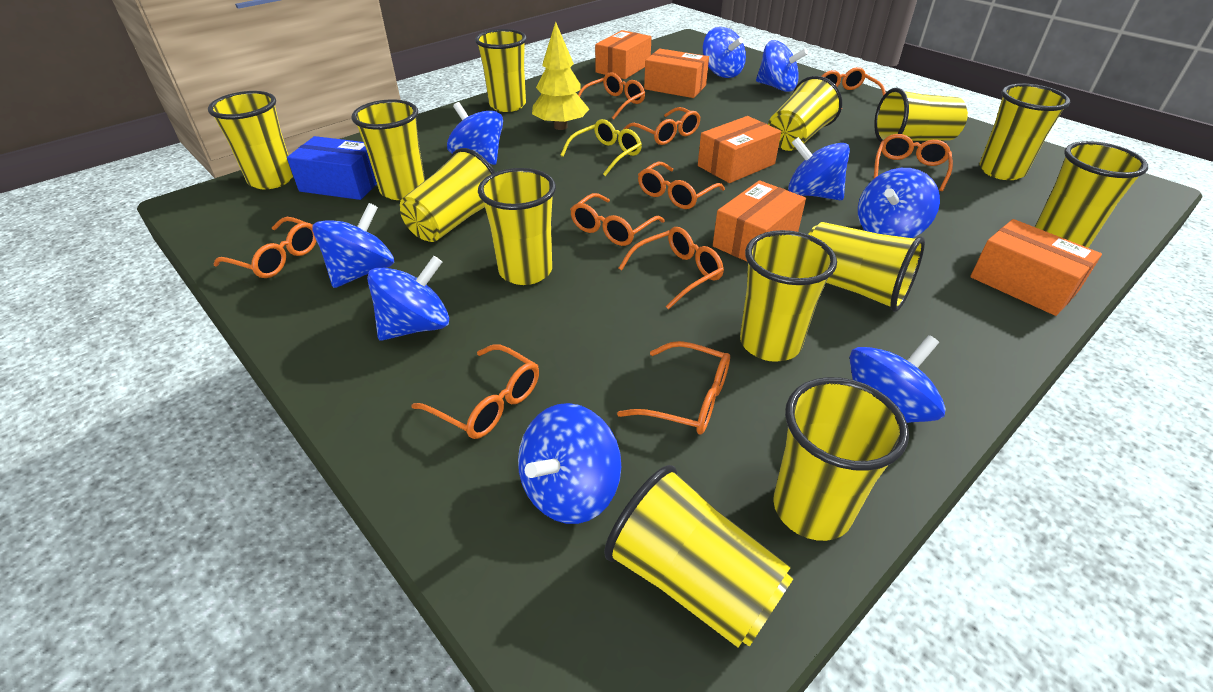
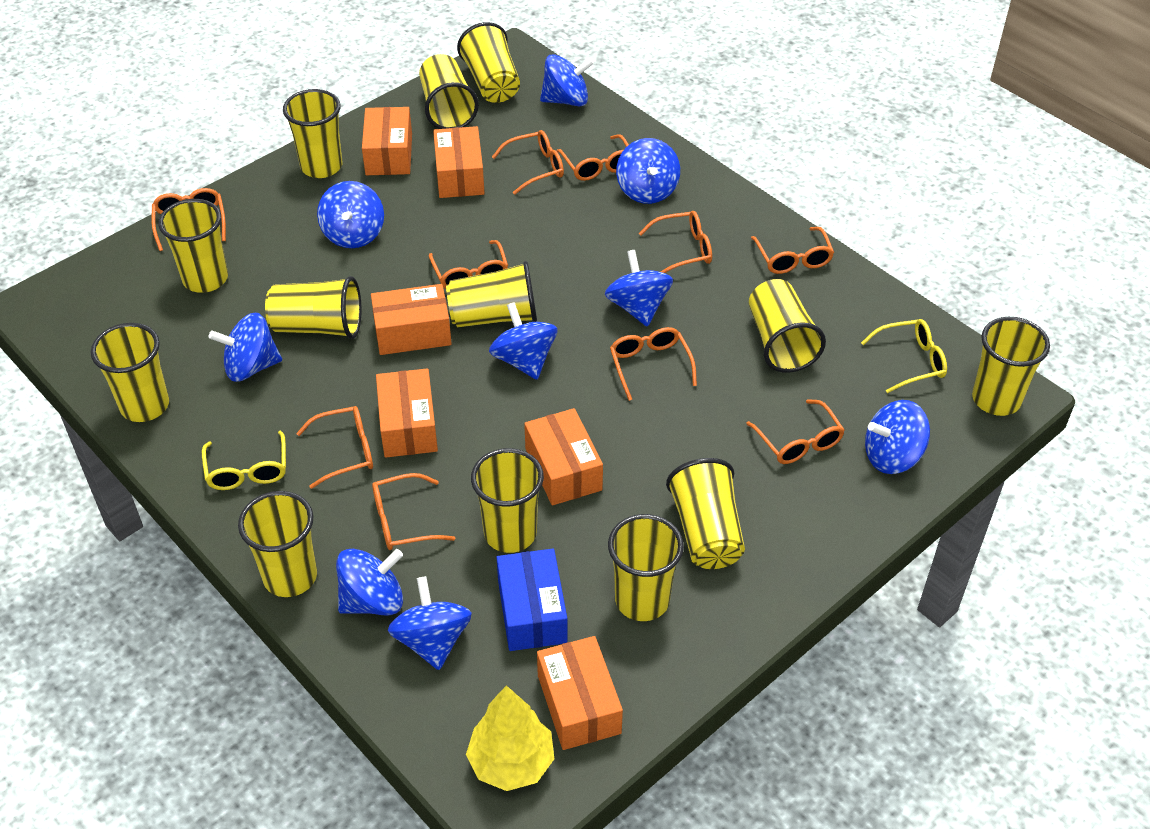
orange box: [595,30,651,79] [644,48,709,98] [698,116,781,183] [713,180,806,261] [970,219,1102,316] = 5 -> [362,107,412,175] [371,284,452,355] [376,368,438,458] [433,126,485,198] [524,408,603,506] [537,636,623,750] = 6
yellow glasses: [560,119,642,176] = 1 -> [202,431,286,490] [861,319,947,393] = 2

